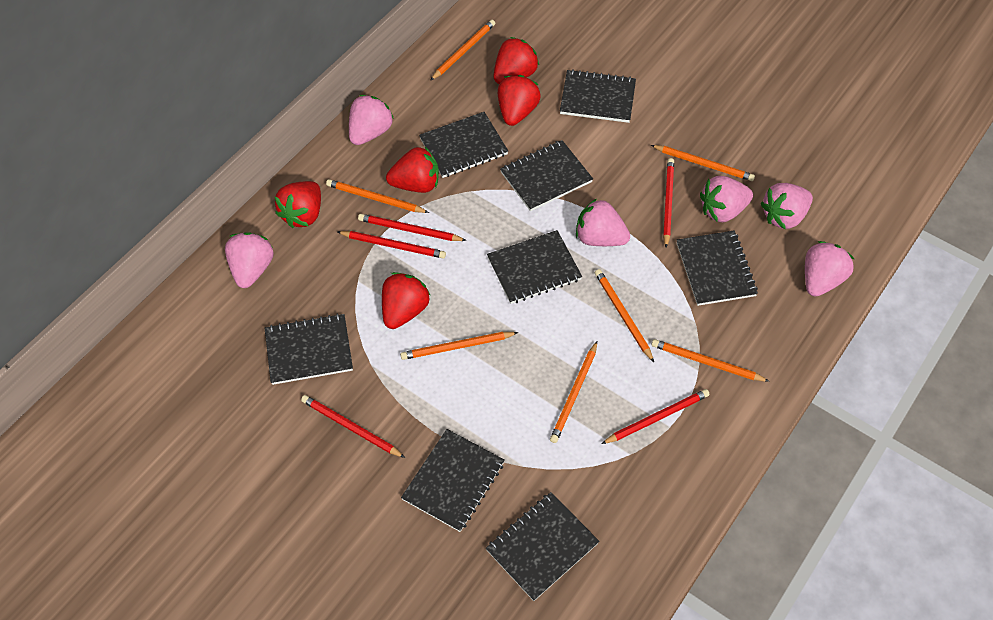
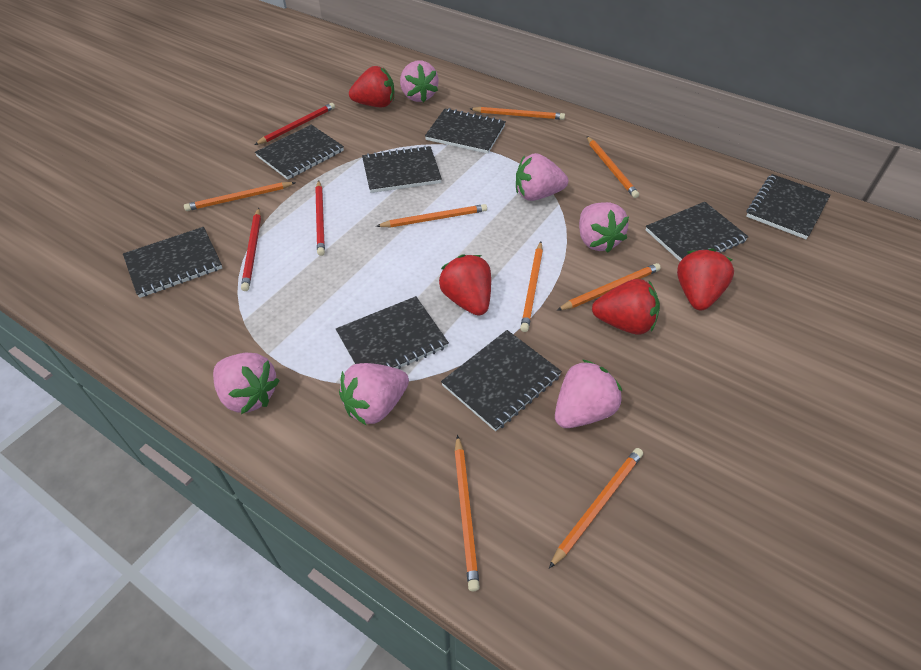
orange pencil: [326,179,429,213] [400,332,518,360] [430,20,495,81] [550,341,597,443] [595,269,654,362] [651,145,755,181] [652,339,770,382] = 7 -> [184,182,296,211] [376,204,487,227] [454,435,480,591] [470,107,565,120] [520,241,543,332] [549,448,643,569] [557,263,661,311] [587,136,639,198] = 8
red pencil: [301,395,405,458] [337,231,446,258] [358,214,467,241] [601,389,710,444] [663,158,674,248] = 5 -> [241,208,261,291] [254,103,335,145] [315,180,325,256] = 3
red strawberry: [275,181,321,228] [382,272,430,329] [386,147,439,193] [494,37,539,84] [498,75,541,126] = 5 -> [349,66,394,107] [439,254,491,316] [592,279,660,335] [677,248,734,311] = 4

